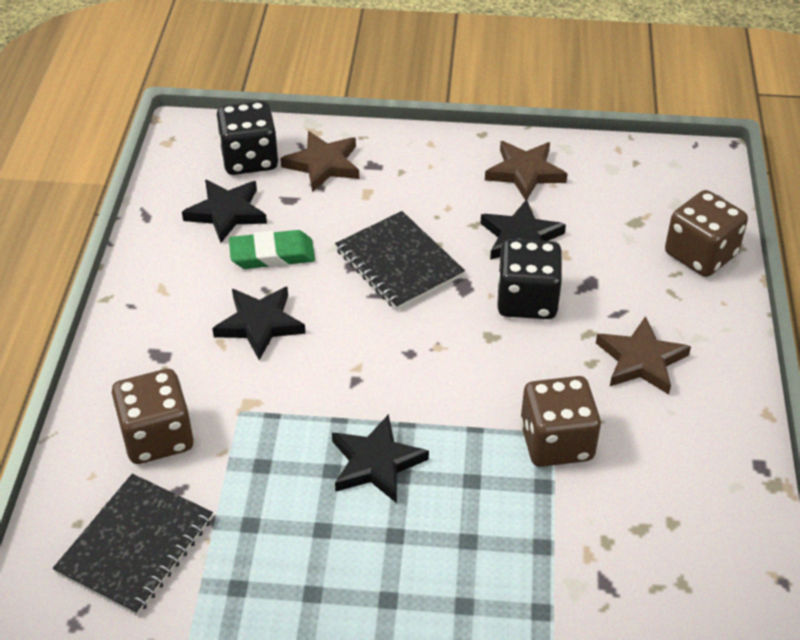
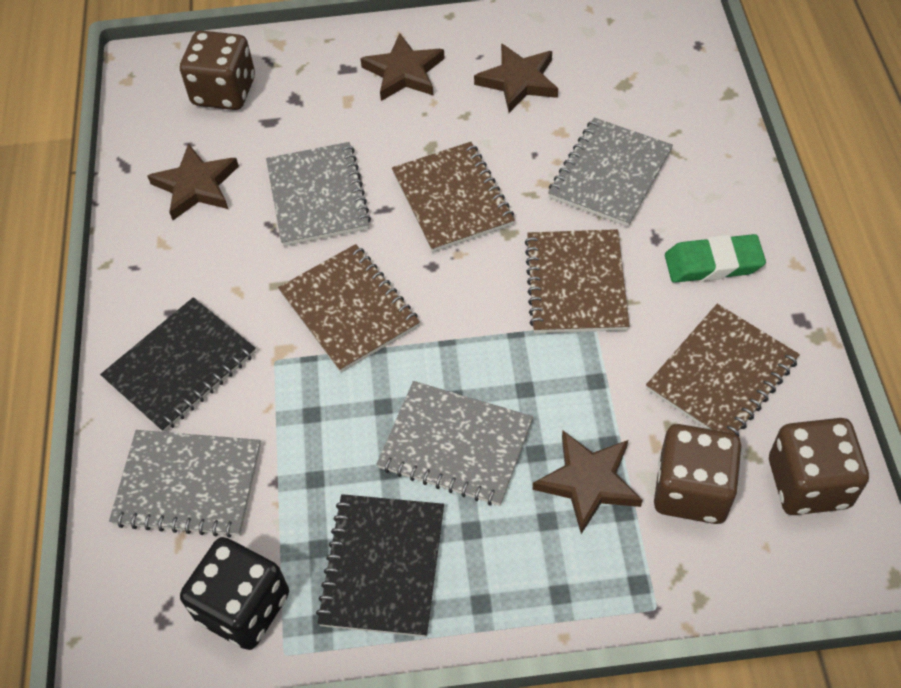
black dice: [216,101,279,175] [497,239,563,319] = 2 -> [180,537,289,650] = 1
black star: [182,180,267,243] [212,287,306,360] [332,414,429,503] [480,199,566,260] = 4 -> none = 0
brown notebook: none = 0 -> [278,244,420,372] [392,142,515,252] [524,229,629,333] [646,304,800,437] = 4
brown star: [280,131,359,192] [485,141,567,200] [596,316,691,395] = 3 -> [148,143,239,220] [360,33,445,101] [474,43,558,113] [533,431,642,534] = 4
grey notebook: none = 0 -> [109,430,261,538] [266,142,371,246] [377,381,533,506] [548,118,673,227] = 4

